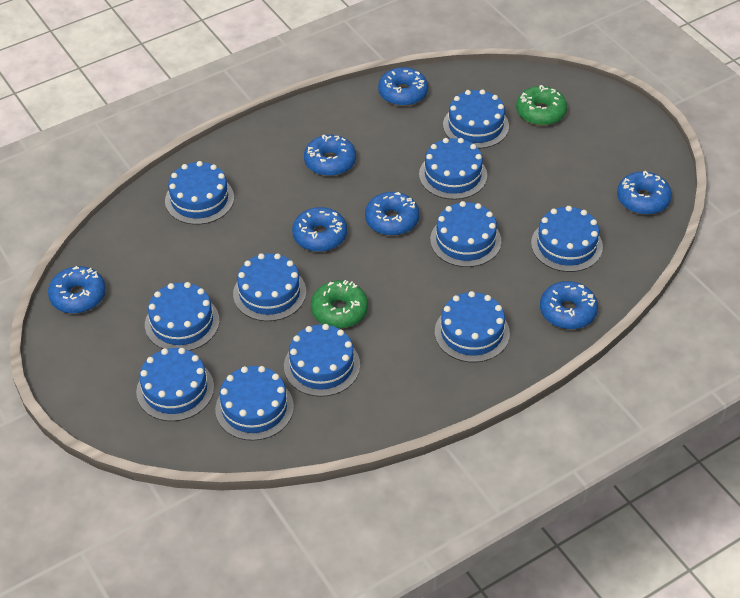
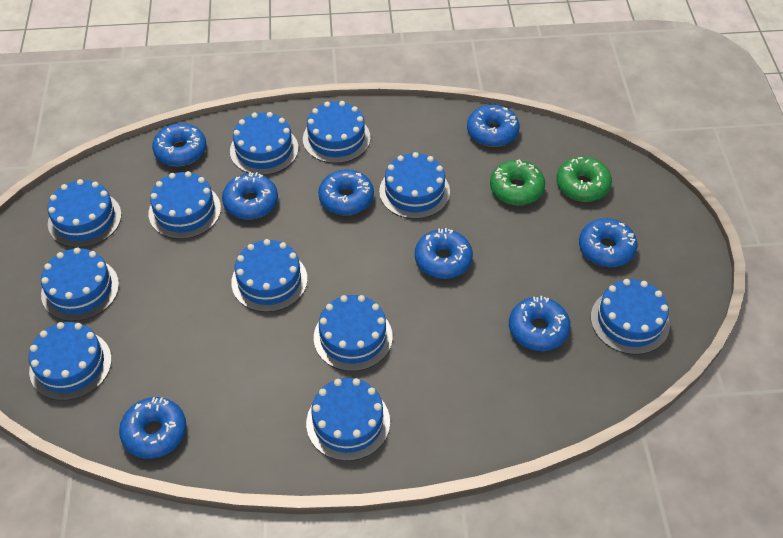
blue donut: [48,266,106,314] [292,207,347,252] [304,135,356,176] [365,192,419,236] [378,67,428,106] [540,281,598,329] [617,171,672,215] = 7 -> [119,397,187,459] [152,123,206,166] [222,172,278,220] [318,169,374,216] [415,228,473,279] [467,105,520,147] [509,296,571,351] [579,218,637,267] = 8

